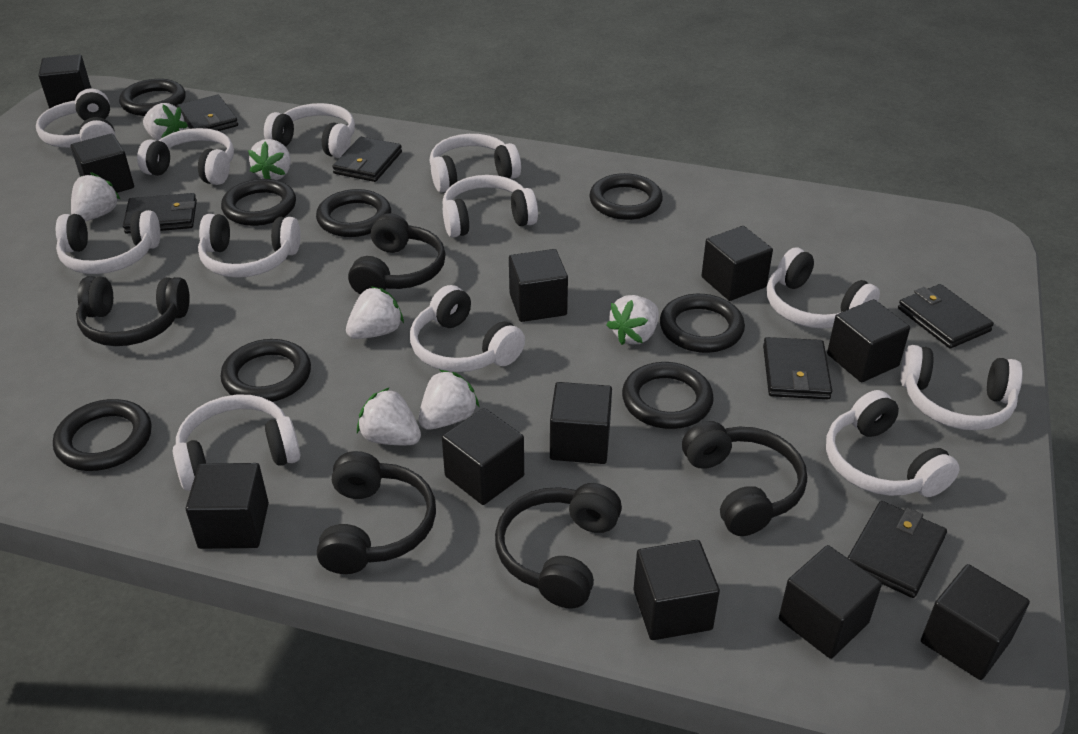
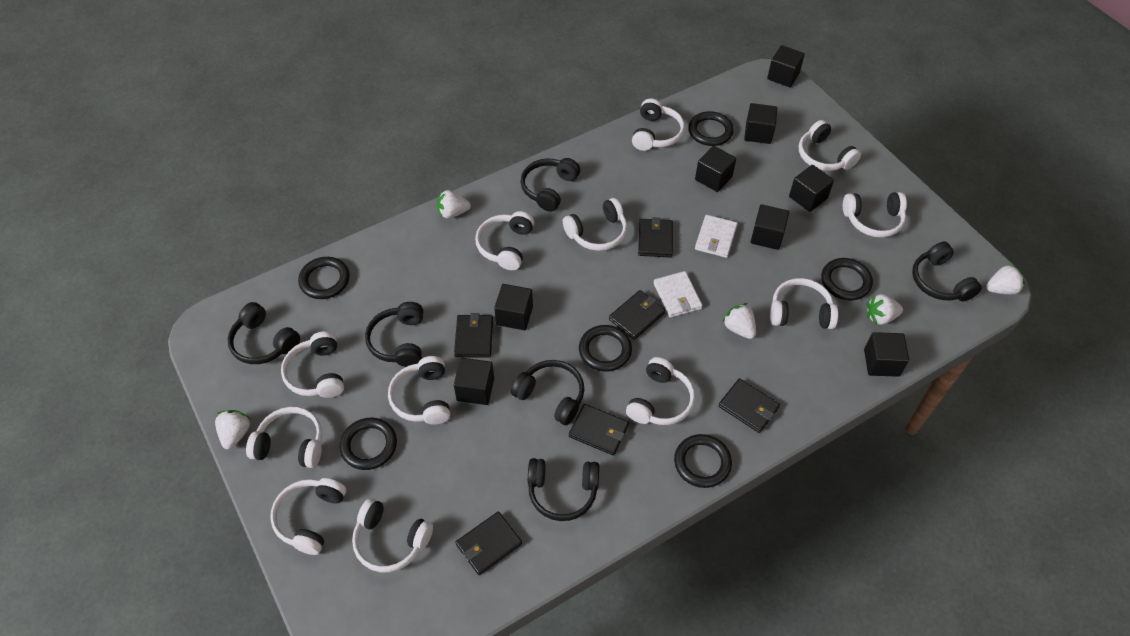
black cube: [39,54,91,109] [71,134,134,193] [186,463,269,549] [442,408,524,505] [509,249,568,322] [550,382,612,464] [634,540,720,640] [701,226,773,301] [779,545,882,659] [827,299,910,382] [921,564,1030,680] = 11 -> [454,358,494,405] [494,284,533,330] [695,146,736,192] [744,103,777,144] [751,204,789,250] [767,45,805,87] [789,165,834,212] [864,332,909,377] = 8
black headphones: [76,276,190,346] [317,451,436,574] [348,213,446,294] [495,483,622,608] [682,421,807,536] = 5 -> [228,302,300,364] [365,302,423,367] [511,360,584,425] [521,158,580,212] [528,458,599,521] [912,242,982,301] = 6
black ring: [53,399,152,471] [119,79,186,116] [220,339,311,402] [221,179,296,226] [316,189,391,237] [589,173,663,220] [622,362,714,429] [660,294,745,353] = 8 -> [298,257,350,299] [340,418,397,470] [579,325,632,372] [674,434,732,488] [688,111,734,146] [821,258,873,301] = 6
white strawberry: [71,172,121,221] [143,103,188,141] [248,139,291,180] [346,286,404,339] [357,387,421,445] [419,370,479,430] [606,295,659,345] = 7 -> [215,410,250,449] [437,190,471,218] [722,303,756,339] [867,294,903,325] [986,264,1025,295] = 5
white wallet: none = 0 -> [654,271,702,318] [695,215,738,258] = 2

